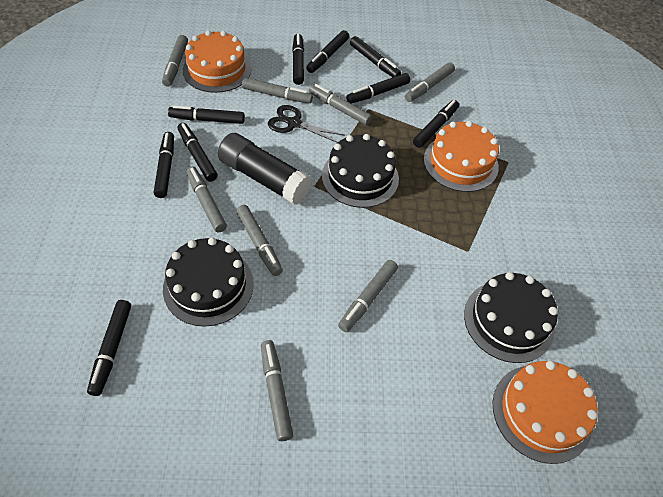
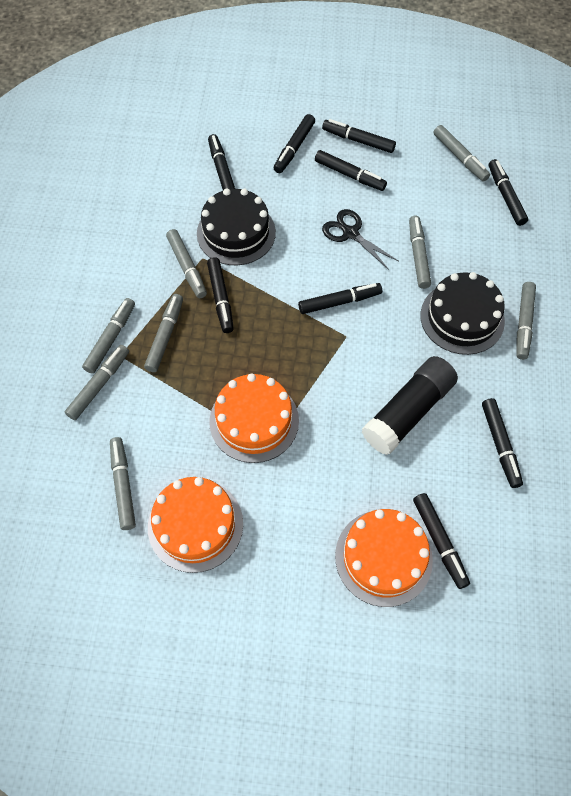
black cake: [163,237,254,327] [322,134,399,208] [464,272,558,363] = 3 -> [197,188,276,265] [420,272,505,355] = 2

